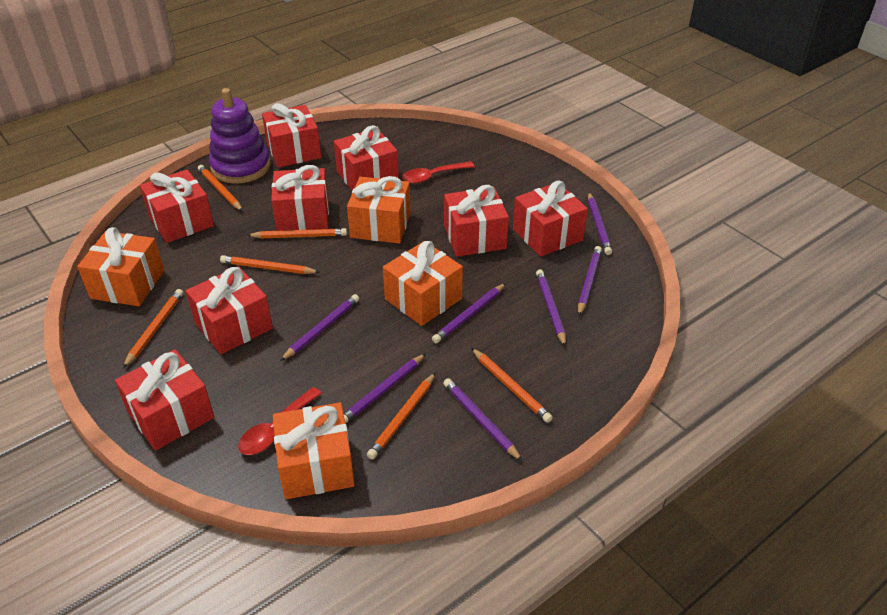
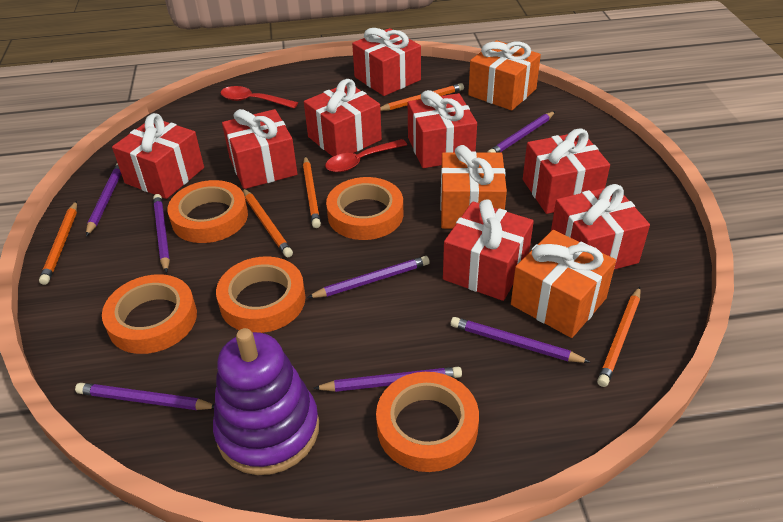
orange gift: [77,227,164,306] [273,402,355,499] [347,176,411,243] [383,241,463,326] = 4 -> [440,145,507,229] [468,40,541,111] [511,230,616,338] = 3
orange pencil: [123,289,183,368] [198,165,243,211] [220,255,320,274] [247,228,347,238] [367,372,436,459] [471,348,553,423] = 6 -> [39,201,77,285] [243,188,293,257] [303,156,321,228] [380,83,464,111] [597,286,641,387] = 5
orange tape: none = 0 -> [102,274,197,354] [167,180,248,243] [216,257,306,333] [326,177,403,240] [376,372,479,472] = 5

